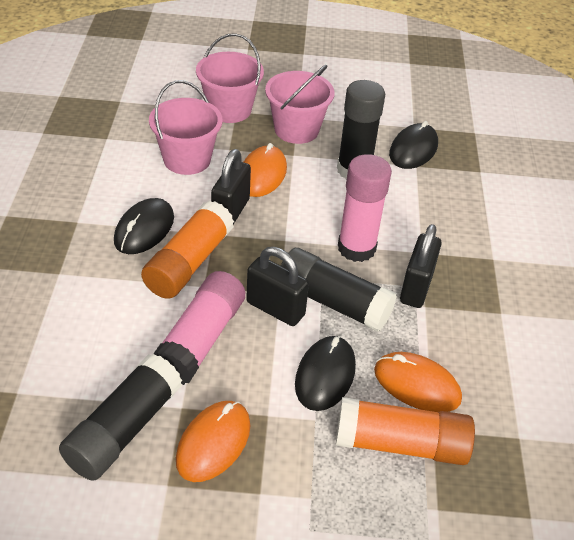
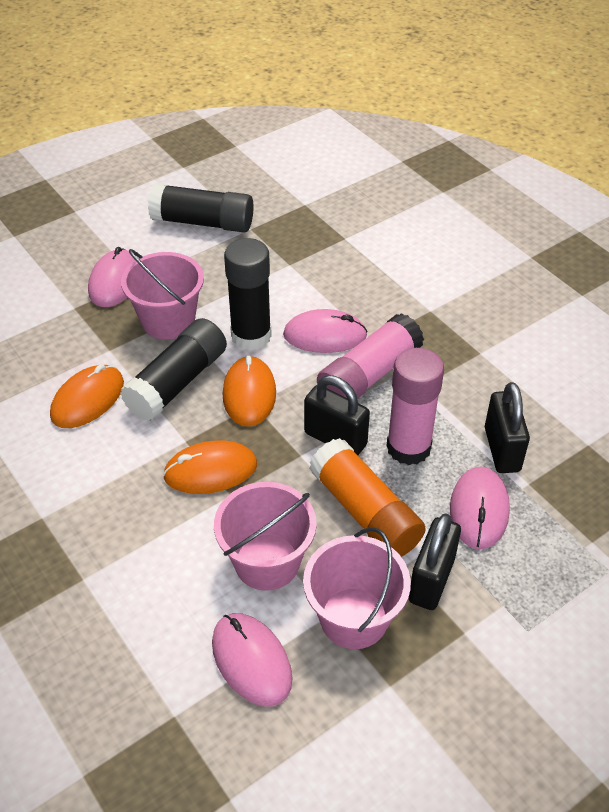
black mouse: [114,198,174,254] [295,336,356,411] [389,121,438,169] = 3 -> none = 0
orange glue stick: [141,201,234,299] [336,397,475,465] = 2 -> [309,438,426,557] = 1
pink mouse: none = 0 -> [88,247,135,307] [212,613,292,706] [283,309,368,353] [450,467,510,549] = 4

